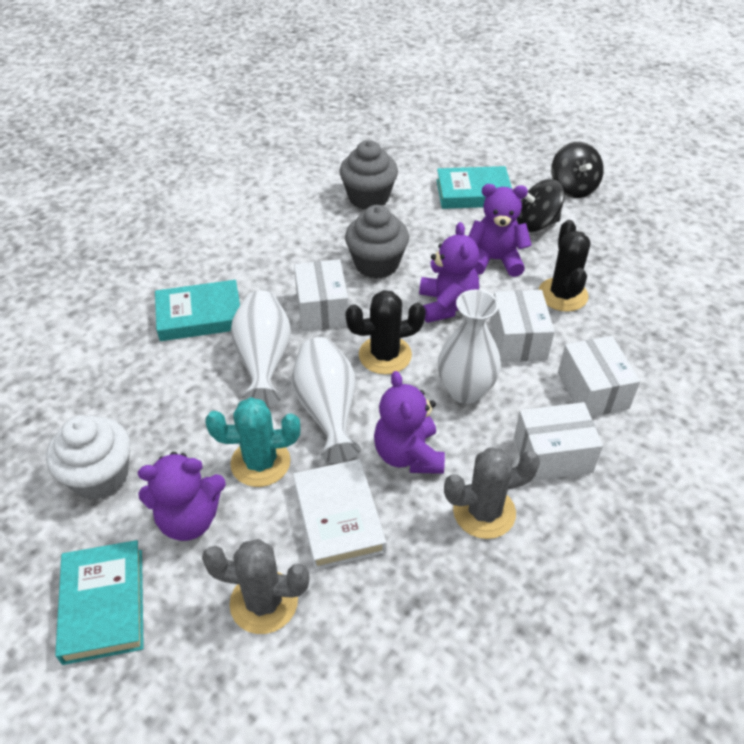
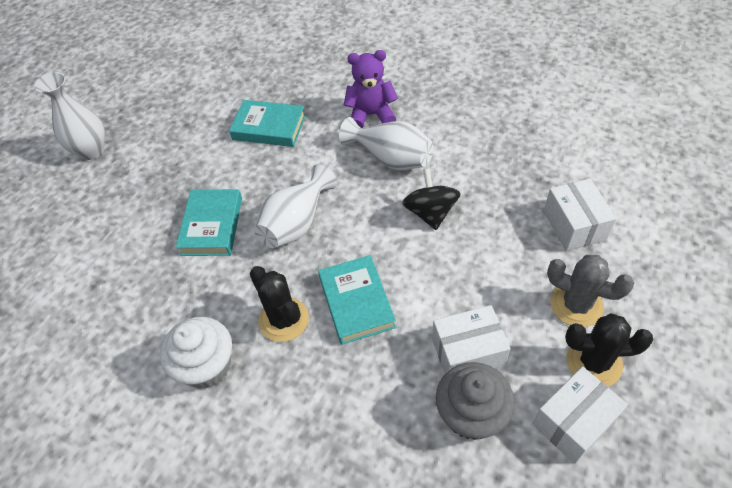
black spinning top: [517,179,564,232] [551,142,604,198] = 2 -> [402,168,461,230] = 1
grey cactus: [202,539,310,634] [444,447,540,539] = 2 -> [547,255,634,327] = 1
grey cupcake: [339,140,398,210] [345,205,409,279] = 2 -> [436,362,515,440] = 1
purple teddy bear: [138,452,226,541] [374,371,445,474] [419,222,479,323] [468,184,531,277] = 4 -> [344,50,398,128] = 1
turquoise cactus: [205,397,300,487] = 1 -> none = 0
white book: [293,459,386,570] = 1 -> none = 0
white box: [294,259,348,331] [490,290,555,362] [514,402,603,481] [558,336,640,417] = 4 -> [432,305,511,374] [532,366,628,464] [544,179,616,251] = 3

